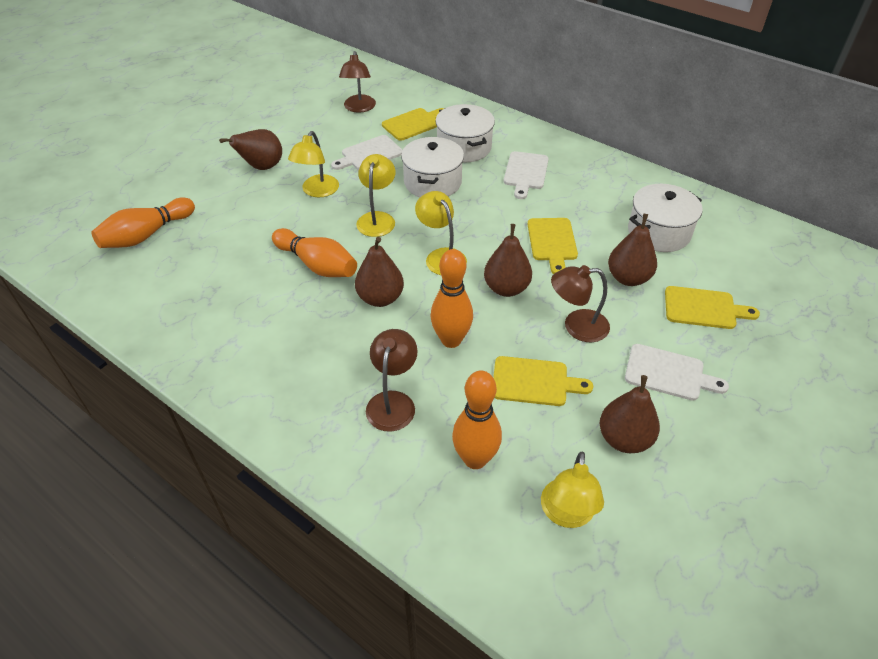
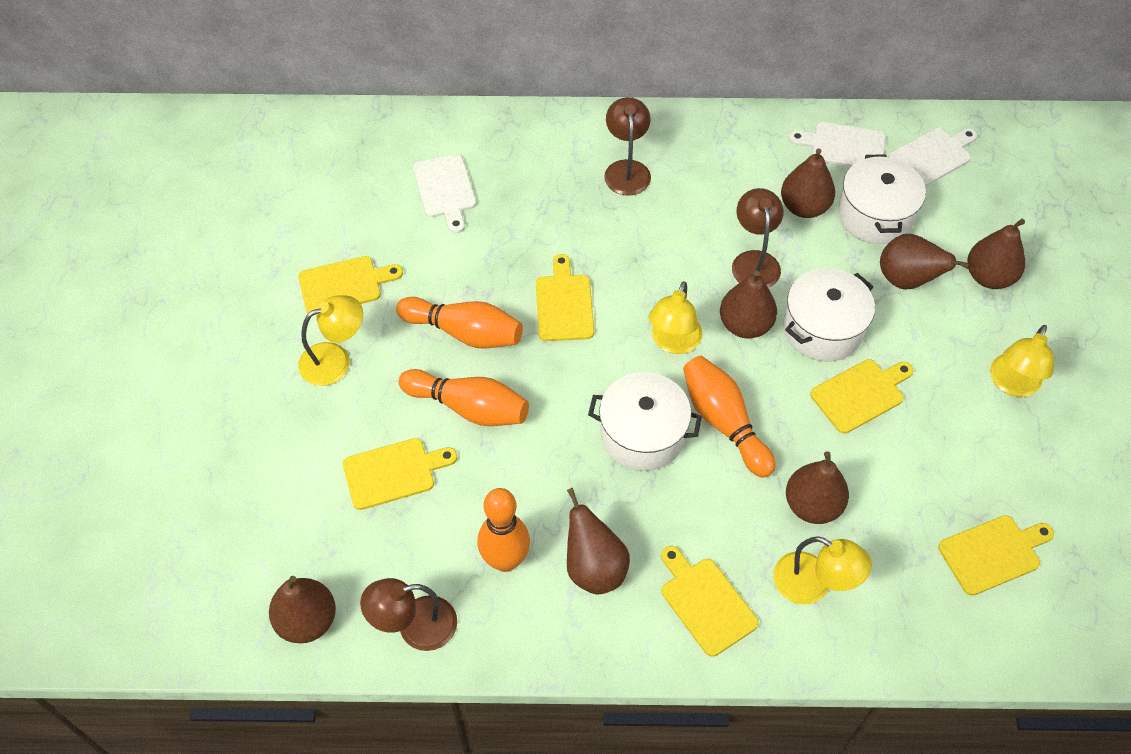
brown pear: [219,129,282,170] [355,237,404,307] [484,224,532,297] [600,375,660,453] [608,214,657,286] = 5 -> [269,576,336,643] [567,488,630,594] [720,271,777,339] [781,148,835,218] [786,451,849,524] [880,234,970,289] [967,219,1025,289] = 7
yellow cutting board: [382,108,444,141] [493,356,593,406] [527,218,578,274] [665,286,760,329] = 4 -> [298,256,403,315] [343,438,457,510] [536,254,594,341] [661,546,759,657] [810,359,913,434] [938,515,1054,596] = 6

